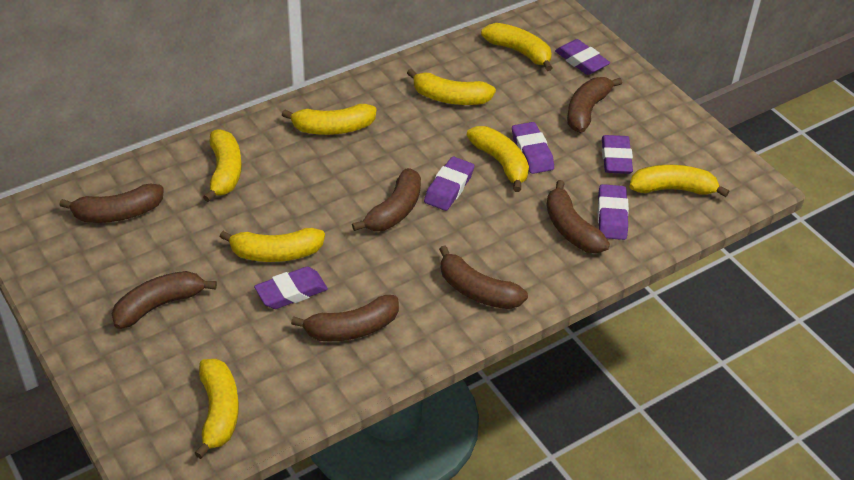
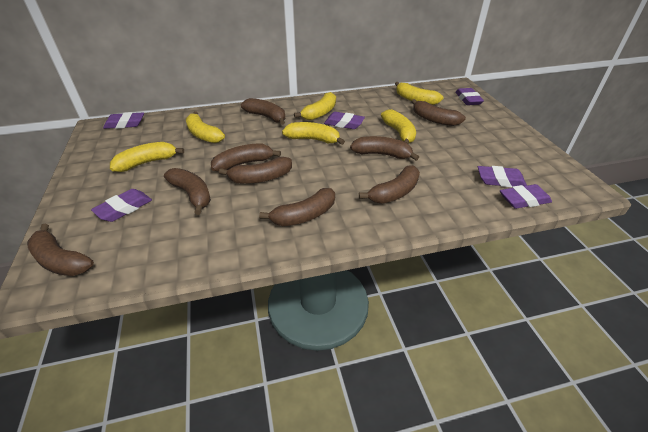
brown banana: [59,184,164,223] [112,271,217,329] [291,295,399,342] [352,168,421,231] [439,246,528,309] [546,180,610,253] [567,77,622,132] = 7 -> [27,223,94,276] [164,168,211,215] [211,143,281,172] [219,157,292,184] [241,98,285,125] [259,188,335,226] [350,136,419,161] [359,165,420,204] [411,99,466,126] = 9
yellow banana: [194,359,239,459] [203,129,242,202] [220,228,325,262] [282,104,377,135] [407,69,496,105] [467,126,529,192] [481,23,552,71] [629,165,729,197] = 8 -> [110,142,184,172] [186,111,225,143] [282,122,345,145] [294,92,336,120] [381,109,416,144] [395,82,443,105] = 6

